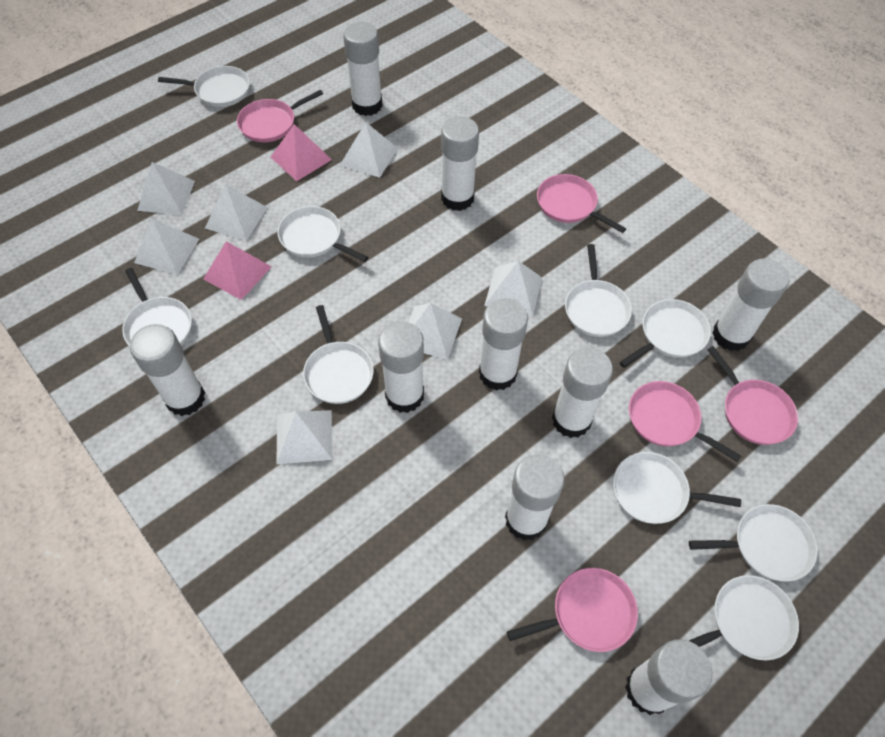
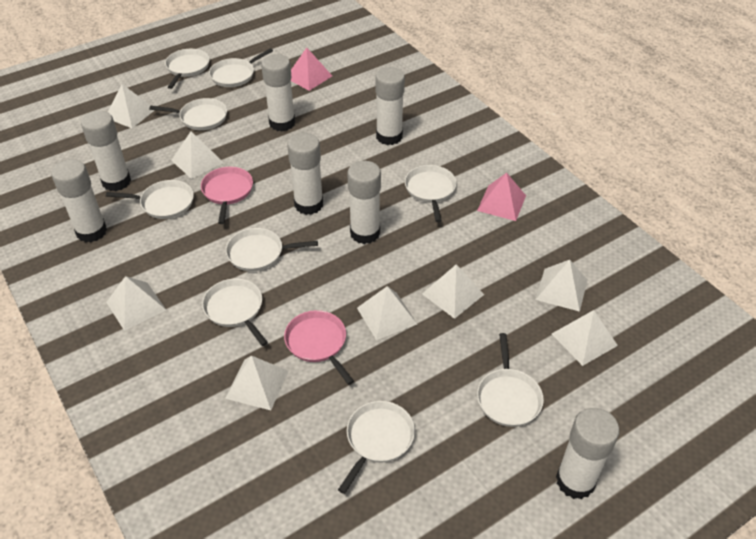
pink pan: [237,90,323,142] [507,568,638,652] [537,174,626,233] [629,381,741,462] [708,346,798,445] = 5 -> [201,167,253,224] [284,310,354,385] = 2
white glue stick: [130,324,205,416] [343,22,383,116] [378,321,424,413] [441,116,479,211] [479,298,528,391] [505,454,565,540] [552,347,613,438] [625,639,712,715] [712,258,789,351] = 9 -> [51,159,107,243] [81,111,131,191] [261,54,295,131] [287,133,323,215] [347,161,381,244] [375,67,405,145] [556,408,619,499] = 7
white pyramid: [134,219,199,275] [137,162,195,215] [205,184,268,241] [276,410,333,464] [340,122,398,178] [409,303,462,360] [484,261,542,316] = 7 -> [106,276,166,331] [108,84,155,128] [171,131,224,179] [225,355,288,410] [357,286,417,340] [422,264,484,319] [535,260,588,312] [552,310,618,366] = 8

